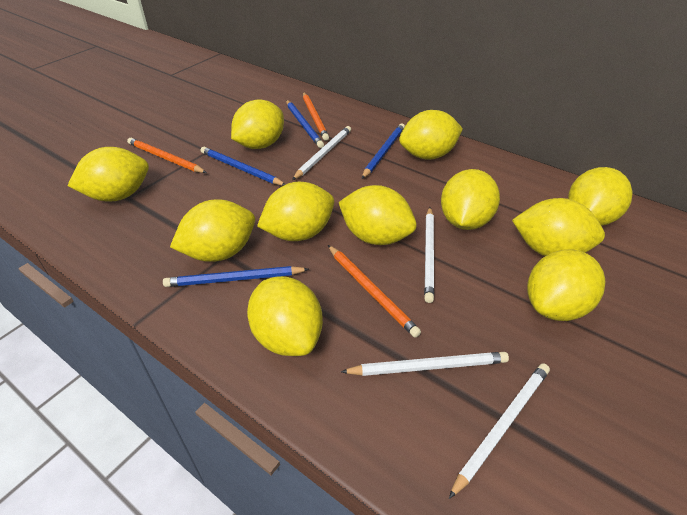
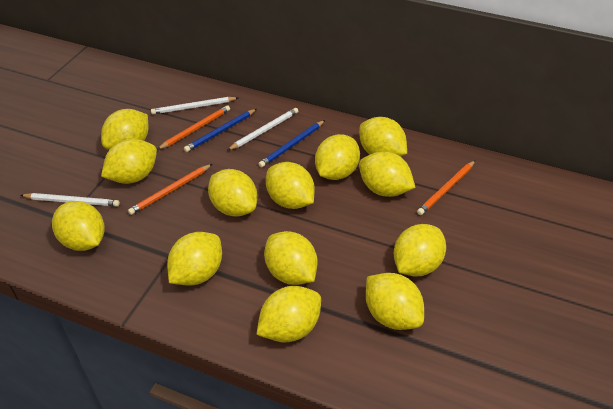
blue pencil: [163,266,309,287] [201,147,286,186] [286,100,324,148] [362,123,405,179] = 4 -> [184,109,256,152] [258,120,325,168] = 2
white pencil: [292,126,351,180] [341,352,509,376] [424,207,434,303] [449,363,550,499] = 4 -> [20,193,120,207] [151,97,238,114] [227,108,298,151] = 3
yellow lemon: [67,147,149,202] [170,199,255,262] [231,100,284,149] [247,276,323,356] [257,182,334,241] [338,185,417,245] [399,110,463,160] [441,169,500,230] [512,198,605,256] [527,249,605,321] [568,167,633,226] = 11 -> [52,201,105,251] [101,109,148,150] [101,139,157,184] [167,232,222,286] [208,169,257,217] [256,286,321,343] [264,231,318,285] [266,162,315,209] [315,134,360,180] [359,117,407,157] [359,151,415,197] [366,273,424,330] [394,224,446,276] = 13

